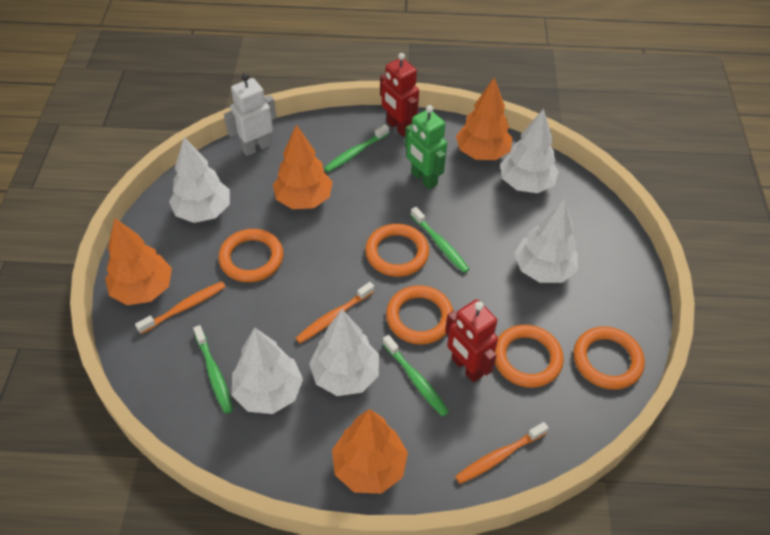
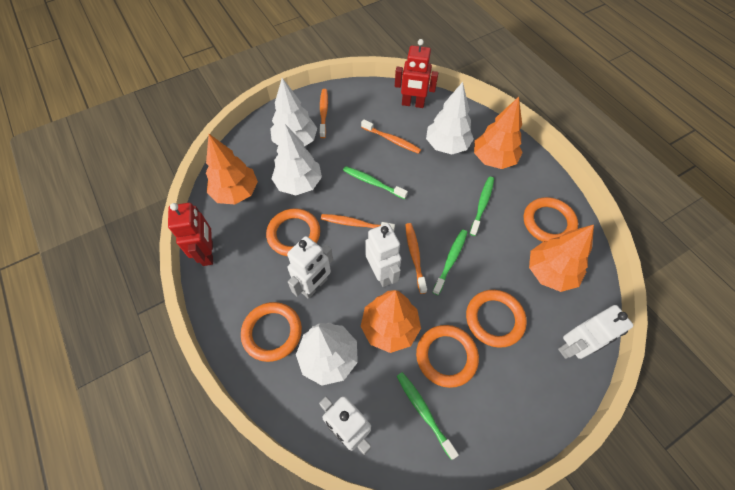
green robot: [405,105,447,189] = 1 -> none = 0
orange toothbrush: [135,282,226,334] [296,282,375,343] [455,422,549,484] = 3 -> [320,89,328,138] [321,214,395,231] [361,119,421,154] [405,223,427,294] = 4
white robot: [224,73,276,156] = 1 -> [287,236,333,299] [319,396,371,455] [365,224,401,287] [558,305,633,359] = 4
white tree: [169,137,230,223] [232,327,303,414] [309,309,379,396] [500,109,559,193] [514,198,578,283] = 5 -> [270,78,317,147] [271,124,322,195] [296,323,358,385] [426,82,474,154] = 4

